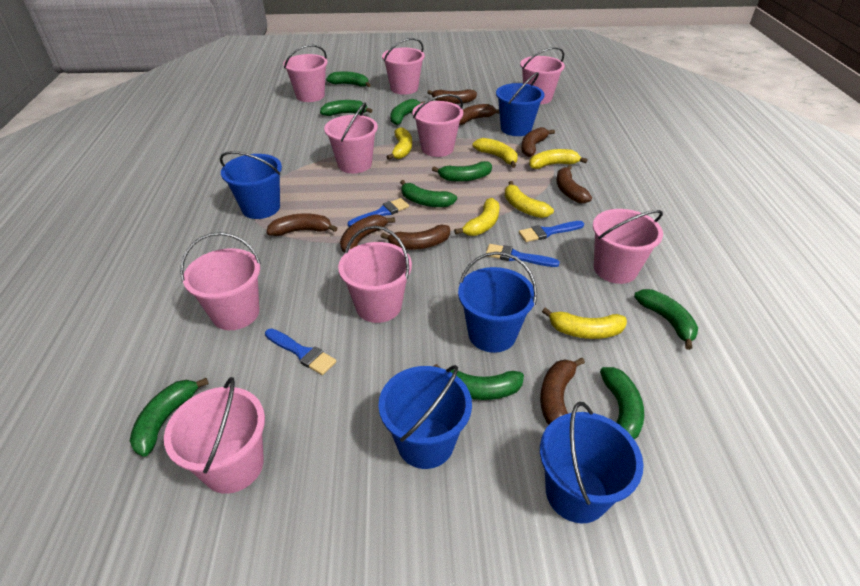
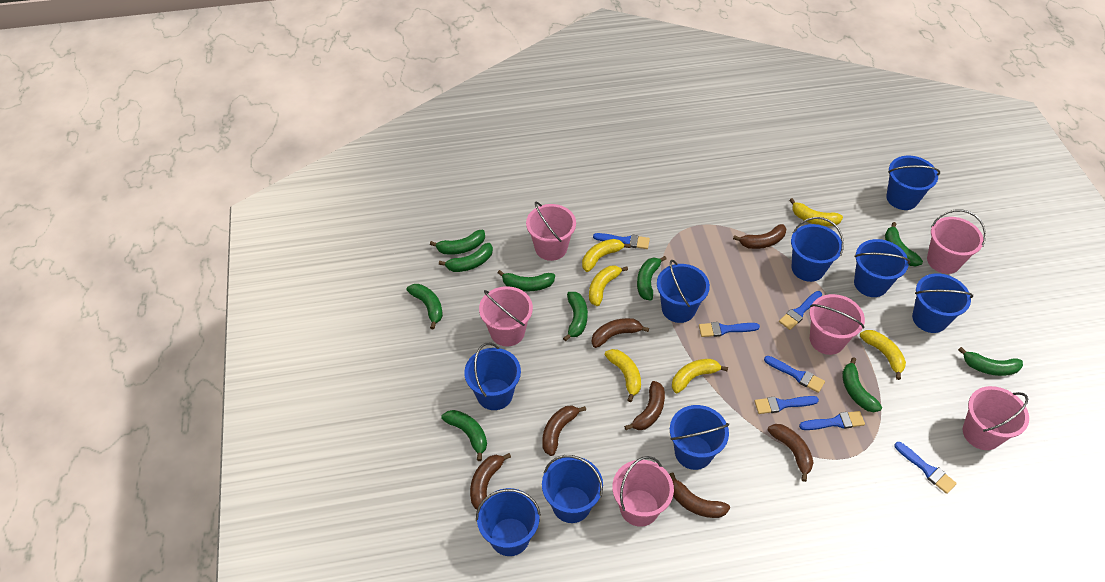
blue brush: [265,328,337,375] [348,198,409,227] [486,244,560,267] [519,221,584,242] = 4 -> [593,233,650,249] [699,322,760,337] [754,396,819,414] [764,356,825,393] [779,291,822,330] [799,411,865,430] [894,442,957,494] = 7
blue bucket: [220,151,282,219] [378,365,472,469] [458,252,537,353] [496,72,545,136] [540,402,644,523] = 5 -> [464,343,521,410] [476,488,541,556] [542,455,603,523] [657,260,710,323] [670,405,729,470] [791,217,844,282] [854,239,910,297] [886,156,940,210] [912,274,973,333] = 9
brown banana: [266,213,337,236] [340,214,395,252] [380,225,450,250] [427,89,477,104] [459,104,500,125] [521,127,555,157] [540,358,585,424] [556,165,592,204] = 8 -> [470,453,511,509] [542,406,586,456] [591,318,649,348] [624,381,665,430] [669,472,730,518] [733,224,786,249] [767,424,814,482] = 7
green banana: [130,378,209,457] [320,100,373,116] [326,72,371,87] [390,99,426,125] [400,180,457,207] [432,161,492,182] [433,364,524,400] [600,367,644,440] [634,289,698,350] = 9 -> [407,284,443,329] [430,230,485,255] [439,243,493,272] [441,410,487,461] [497,270,555,291] [563,292,588,341] [637,256,667,301] [842,357,882,412] [885,222,923,267] [958,347,1023,376] = 10
pink bucket: [164,377,265,494] [180,232,261,330] [283,44,328,102] [324,102,378,173] [338,226,412,323] [382,38,425,95] [412,94,463,157] [520,47,565,104] [593,209,663,284] = 9 -> [479,286,533,347] [526,202,576,261] [612,456,674,527] [810,294,865,355] [927,210,986,274] [963,386,1029,450] = 6

